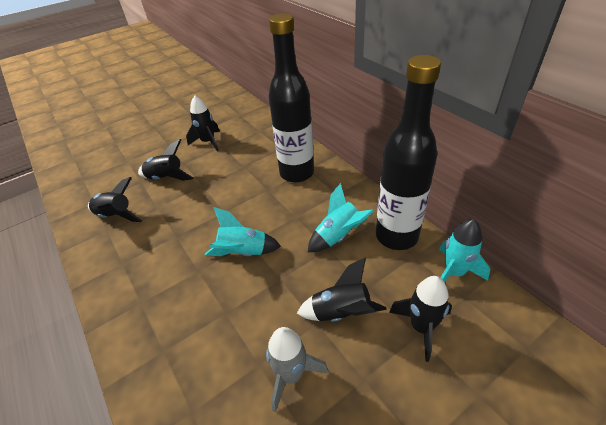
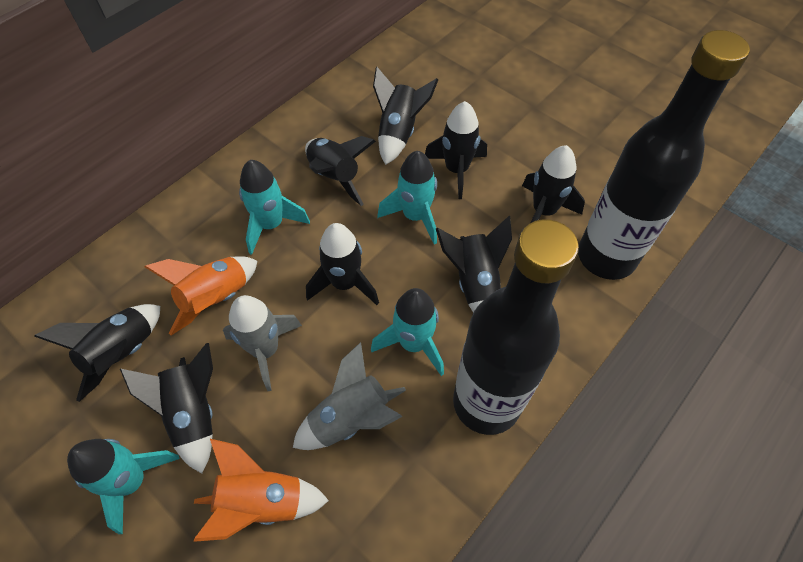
black rocket: [88,177,142,222] [138,139,194,181] [186,95,220,152] [297,258,387,321] [389,276,452,362] = 5 -> [34,304,160,402] [120,343,213,474] [305,136,376,206] [306,223,379,305] [373,67,438,165] [425,101,487,199] [436,216,512,313] [522,145,585,223] = 8
grey rocket: [266,327,329,413] = 1 -> [223,295,302,391] [293,342,406,450] = 2
orange rocket: none = 0 -> [144,256,257,335] [194,439,329,542] = 2
turquoise rocket: [205,207,281,256] [308,183,374,252] [439,219,490,283] = 3 -> [67,439,180,534] [239,160,310,255] [371,288,444,376] [377,151,437,244] = 4

